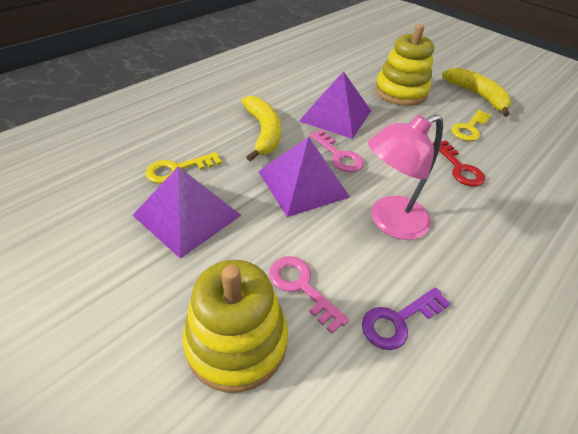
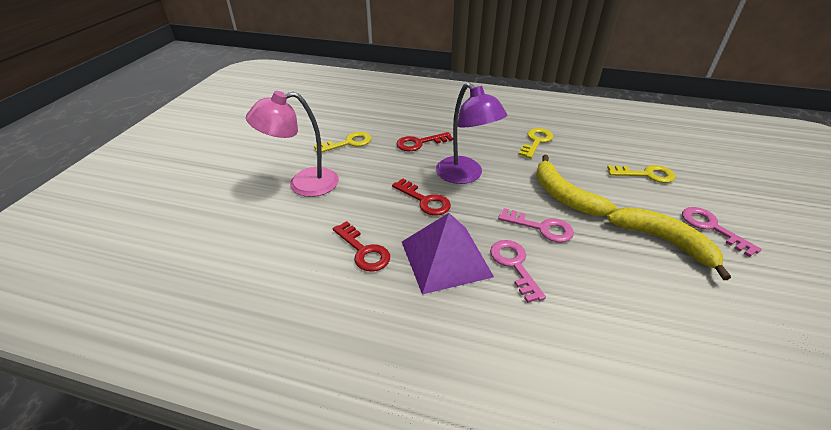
pink key: [269,256,349,334] [310,130,364,172] = 2 -> [490,240,546,303] [498,208,574,242] [682,207,762,257] = 3
purple key: [362,287,450,350] = 1 -> none = 0
purple lamp: none = 0 -> [436,82,507,184] = 1
purple pyramid: [132,166,241,259] [258,137,350,217] [299,71,371,139] = 3 -> [402,213,494,294] = 1
red key: [433,141,485,187] = 1 -> [332,221,390,272] [392,178,451,215] [397,132,453,151] = 3
yellow key: [146,152,222,184] [451,110,491,141] = 2 -> [314,132,371,152] [518,128,553,159] [607,165,675,183] = 3
yellow stacking toy: [183,260,288,393] [375,25,434,106] = 2 -> none = 0

